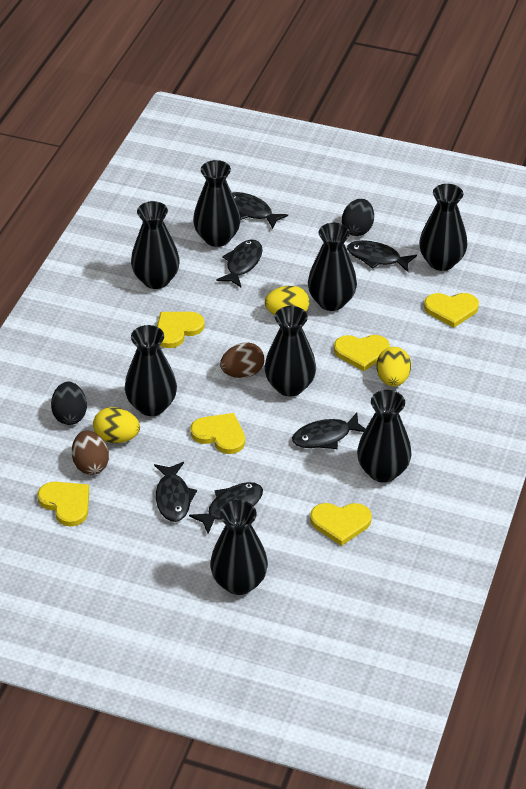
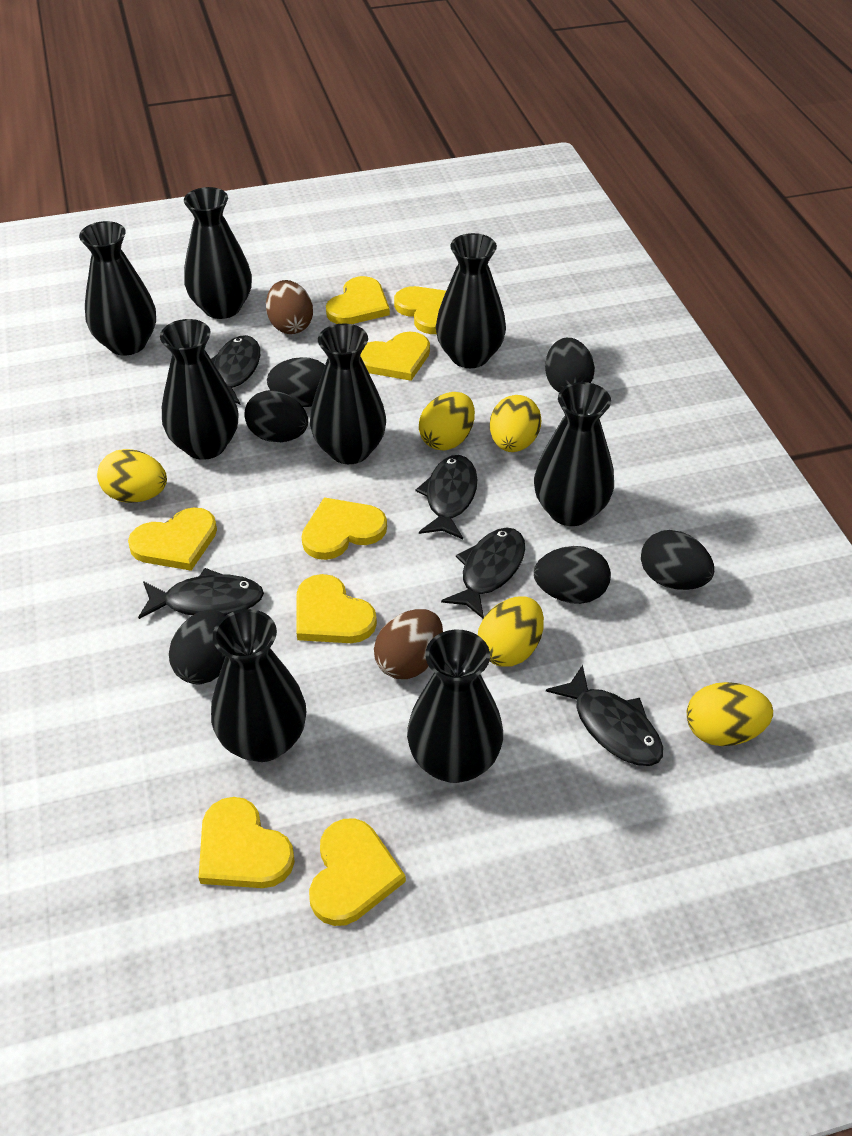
black egg: [51,382,87,425] [342,199,374,236] = 2 -> [169,609,225,684] [244,390,308,442] [267,357,325,407] [534,546,611,604] [545,338,595,392] [641,530,714,590] = 6
black fish: [154,462,197,522] [189,482,263,534] [216,239,263,287] [232,192,288,229] [292,412,365,449] [347,240,417,272] = 6 -> [138,568,264,619] [211,335,260,405] [415,455,478,539] [441,528,525,619] [546,665,663,766] = 5
yellow egg: [93,407,140,443] [265,286,309,315] [376,347,411,386] = 3 -> [97,449,167,503] [419,392,475,451] [478,596,544,667] [490,395,541,452] [687,682,773,746] = 5
yellow heart: [38,482,89,526] [157,312,205,348] [191,413,245,454] [310,503,372,546] [334,335,390,371] [424,293,479,328] = 6 -> [128,507,217,571] [199,797,295,888] [296,574,377,643] [301,497,387,560] [309,818,406,926] [326,276,390,324] [360,331,430,381] [394,286,446,334] = 8

